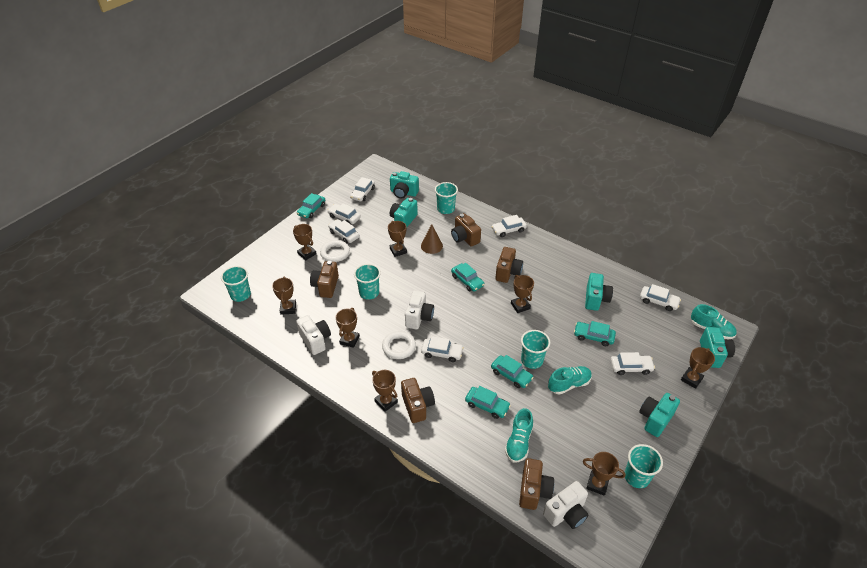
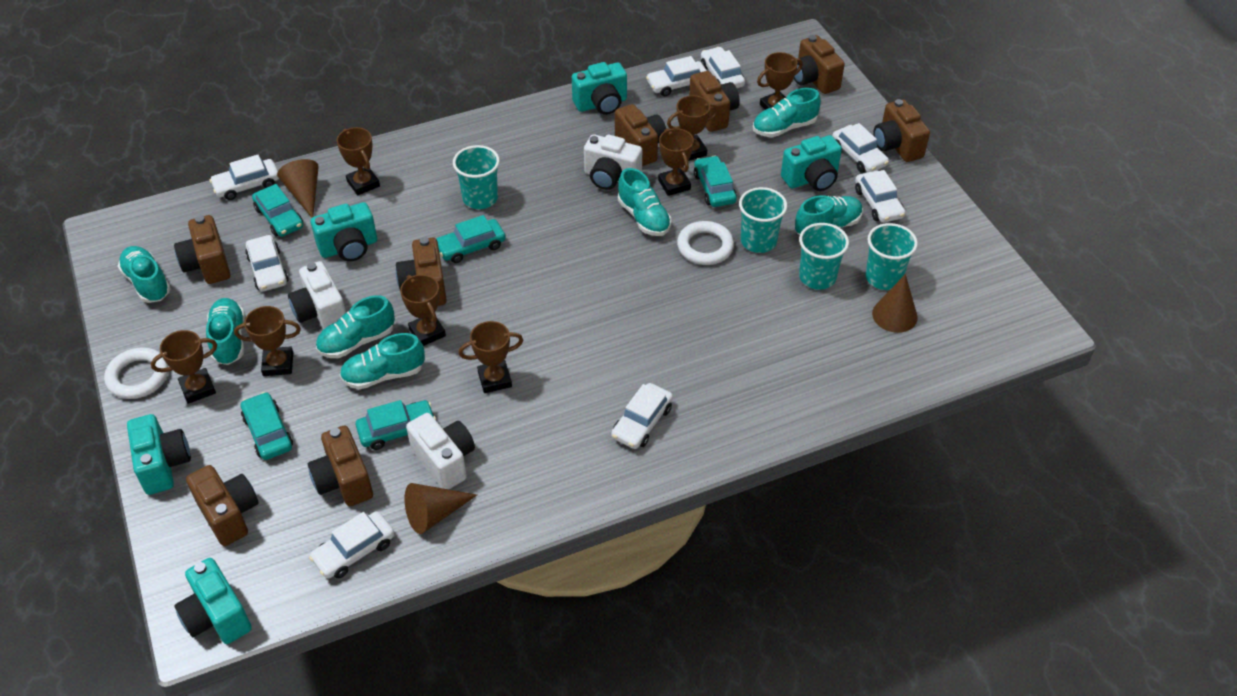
brown camera: [310,261,339,298] [401,378,435,423] [451,213,481,247] [495,247,523,283] [519,458,554,510] = 5 -> [174,215,230,284] [186,465,259,546] [308,426,373,506] [396,237,447,306] [615,104,666,166] [689,71,740,132] [794,35,845,94] [873,99,930,162] = 8
brown cone: [421,224,443,254] = 1 -> [277,159,319,218] [405,483,477,534] [872,274,918,333] = 3
turquoise cup: [221,266,251,302] [354,264,381,299] [435,182,458,214] [521,330,551,369] [625,444,663,488] = 5 -> [453,145,500,209] [739,187,787,253] [799,223,849,290] [865,223,918,290] = 4
turquoise shoe: [505,408,533,462] [548,366,592,395] [691,304,737,339] = 3 -> [118,246,171,303] [206,298,245,365] [316,295,395,358] [340,333,425,389] [618,168,671,236] [753,88,821,137] [795,195,863,235] = 7
white car: [328,203,361,224] [328,219,360,243] [350,177,375,201] [421,336,464,362] [491,215,527,237] [610,352,655,375] [640,284,681,311] = 7 -> [209,155,279,200] [245,235,289,291] [309,511,395,579] [611,383,673,449] [646,56,707,96] [701,47,745,88] [832,123,889,173] [855,170,906,223] = 8

